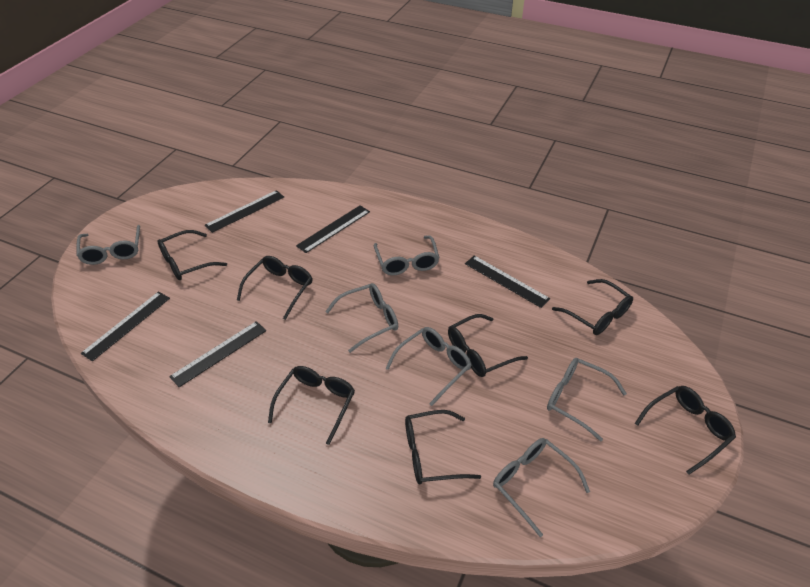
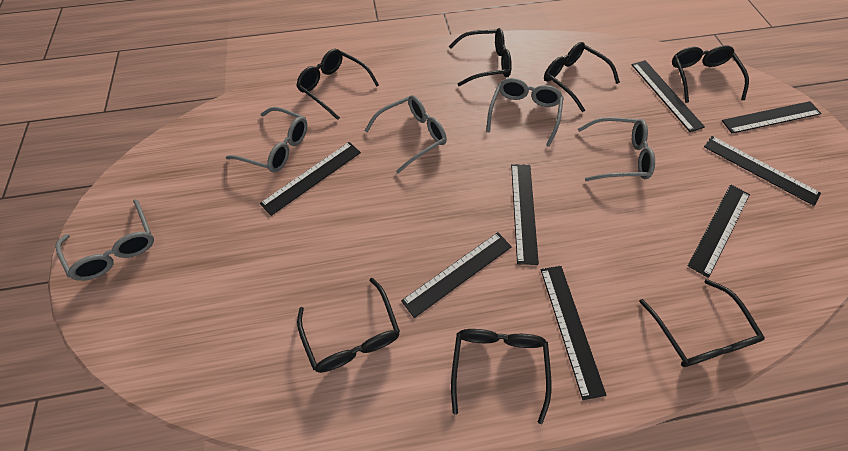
black ruler: [81,291,170,361] [169,321,266,387] [205,190,284,233] [296,205,370,253] [465,255,550,308] = 5 -> [260,142,361,216] [401,232,512,318] [511,164,539,265] [540,266,607,400] [631,60,705,132] [688,185,750,278] [704,136,821,206] [722,101,822,133] = 8
grey glasses: [77,225,140,265] [325,283,398,353] [374,236,439,275] [385,327,472,406] [493,438,590,537] [547,358,627,441] = 6 -> [55,199,154,281] [226,107,307,173] [364,95,447,173] [486,78,564,147] [578,117,655,181] = 5

